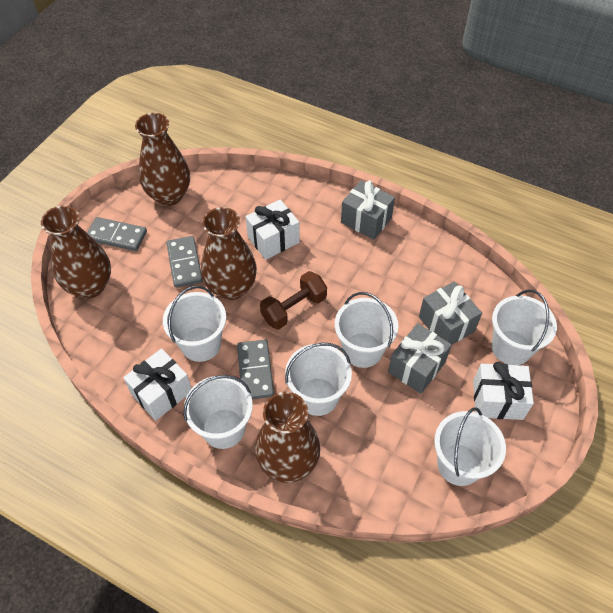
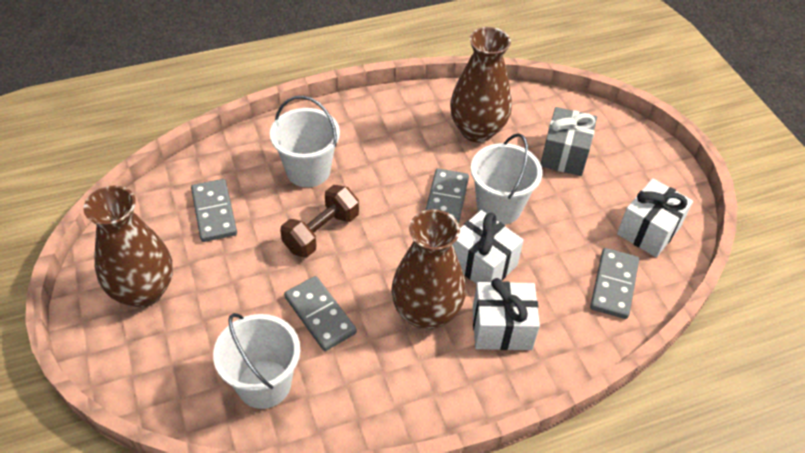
brown vase: [41,205,111,298] [135,113,190,206] [201,207,257,300] [255,392,320,483] = 4 -> [83,186,173,308] [391,209,466,330] [450,27,512,142] = 3
grey domino: [87,217,147,251] [166,236,203,288] [237,340,274,399] = 3 -> [191,179,237,242] [284,276,357,351] [426,168,469,224] [590,248,639,319] = 4
grey gift: [341,180,395,240] [388,323,452,394] [419,281,482,344] = 3 -> [541,107,597,176] = 1
white bucket: [163,285,226,362] [183,375,253,449] [285,343,352,416] [335,292,398,368] [434,407,506,486] [492,290,557,365] = 6 -> [213,313,300,409] [270,96,340,187] [471,133,542,225] = 3

